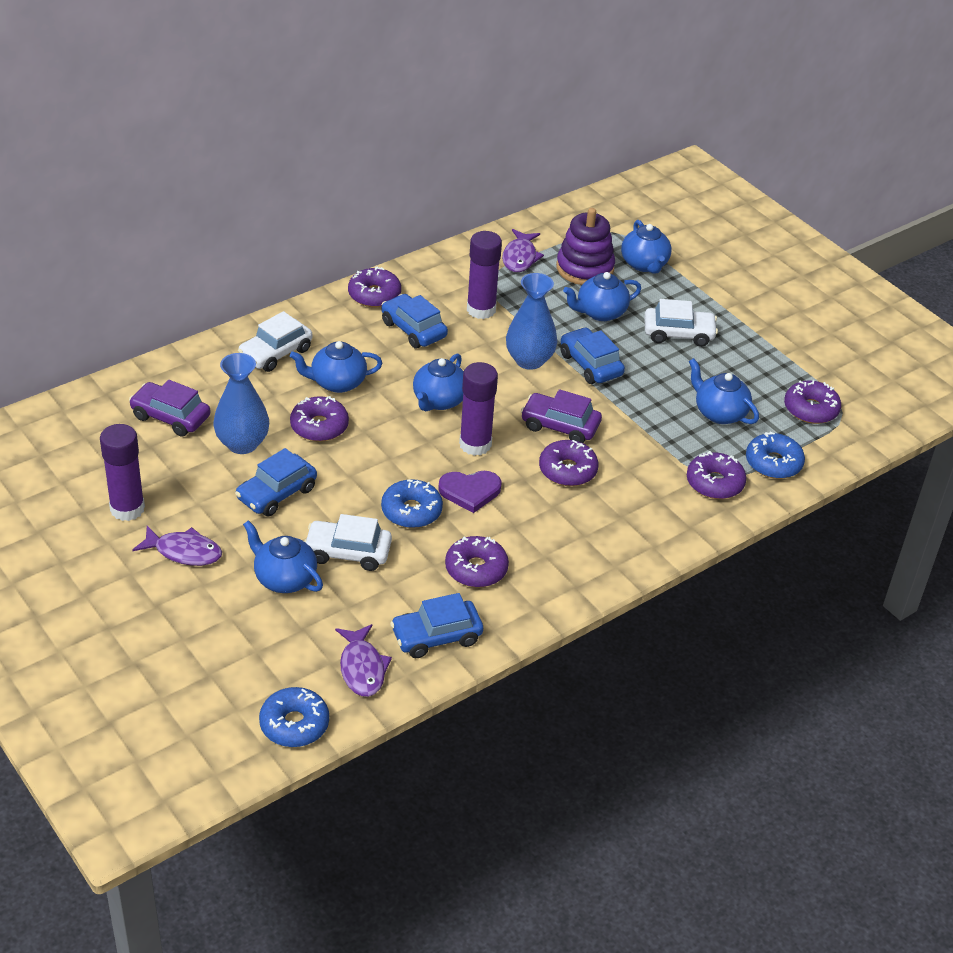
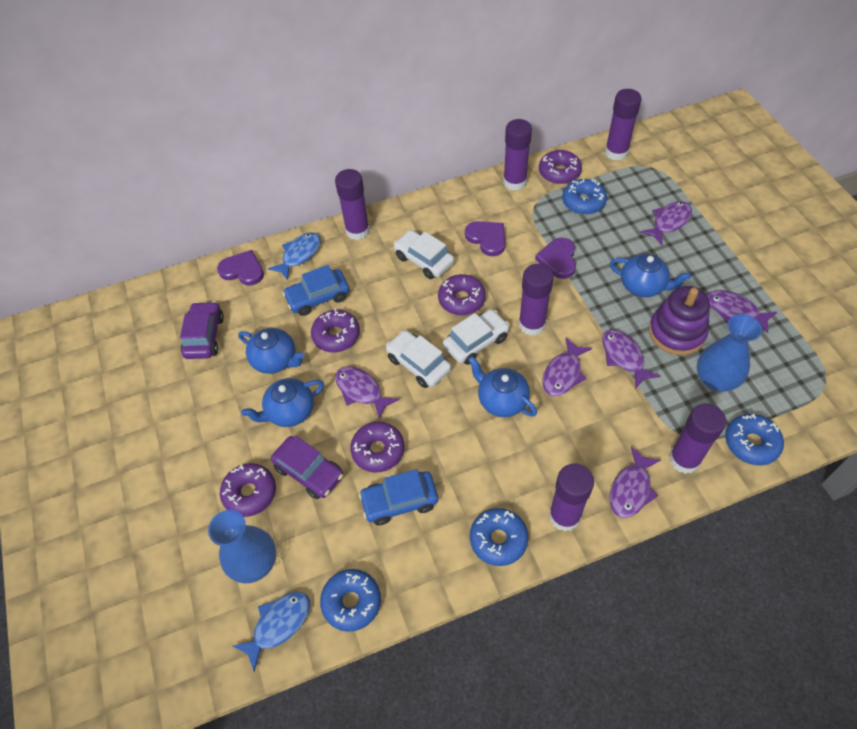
blue car: [235,448,317,516] [381,294,448,348] [390,593,483,658] [560,327,625,384] = 4 -> [282,265,350,316] [359,469,438,525] = 2
blue donut: [259,687,329,747] [381,479,443,528] [746,432,805,479] = 3 -> [320,569,381,632] [470,508,528,566] [562,179,607,215] [725,414,784,465] = 4
blue fish: none = 0 -> [232,592,310,672] [268,232,321,280] = 2
blue teapot: [243,520,323,593] [290,341,382,393] [413,353,464,411] [563,272,641,321] [621,220,672,274] [689,358,759,424] = 6 -> [238,328,304,374] [241,378,324,427] [468,356,537,417] [610,254,691,297] = 4
purple donut: [290,396,349,442] [348,266,401,307] [445,536,509,587] [539,440,599,486] [687,451,747,499] [784,380,841,424] = 6 -> [220,463,276,517] [311,309,360,352] [350,422,404,473] [438,274,486,315] [539,150,582,184] = 5
purple fish: [132,526,222,566] [335,624,392,697] [502,229,544,272] = 3 -> [335,366,399,419] [542,338,592,396] [602,329,660,389] [609,447,661,518] [640,201,692,245] [707,290,777,333] = 6
purple glue stick: [100,424,145,521] [459,362,498,456] [467,231,502,319] = 3 -> [335,169,370,240] [503,119,532,191] [519,264,554,336] [549,464,594,531] [605,89,642,161] [669,403,726,474] = 6
purple heart: [438,471,502,513] = 1 -> [217,250,264,286] [465,221,505,256] [535,238,576,279] = 3

